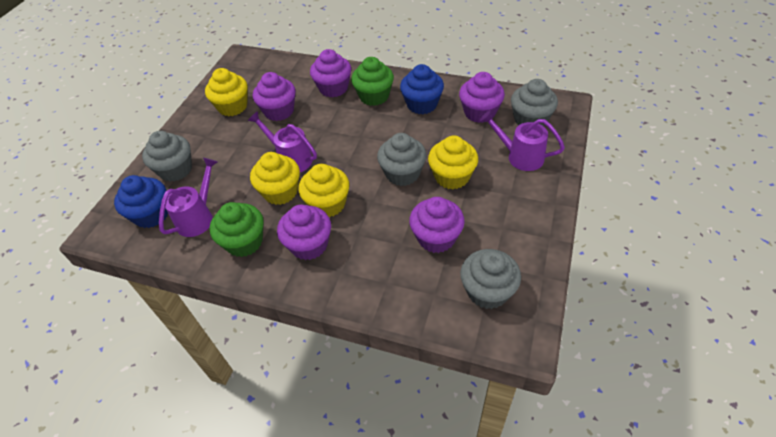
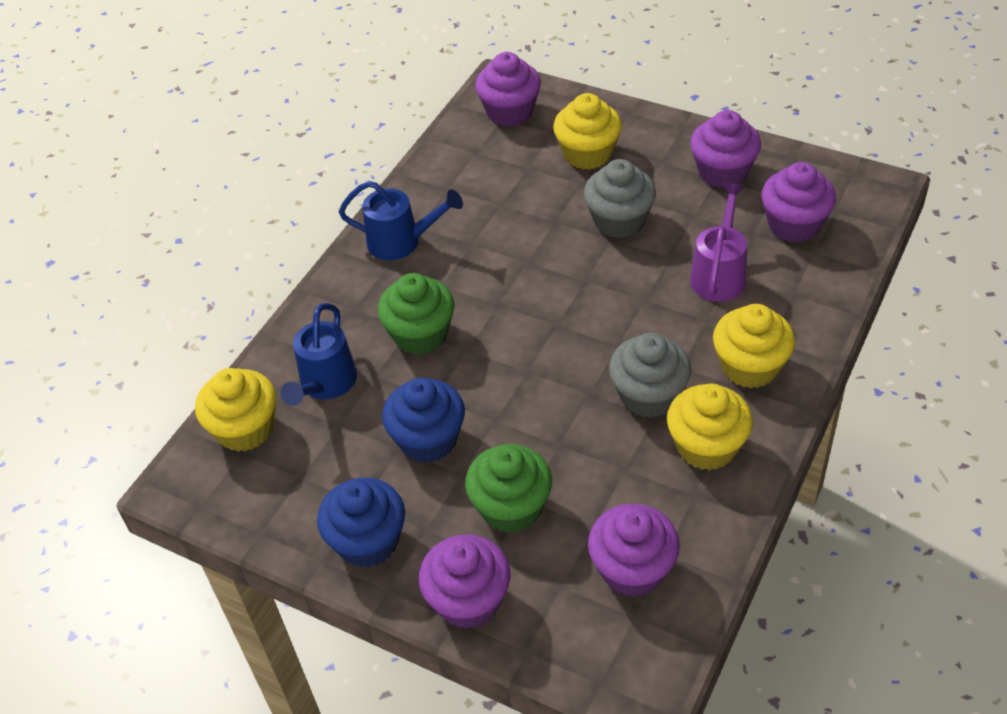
blue watering can: none = 0 -> [280,303,357,406] [339,181,463,260] = 2
grey cupcake: [142,131,192,182] [377,133,426,186] [460,249,521,309] [511,79,558,126] = 4 -> [584,159,656,238] [609,333,691,418] = 2
purple watering can: [159,158,217,237] [248,111,317,172] [480,110,565,171] = 3 -> [690,183,747,302] = 1

